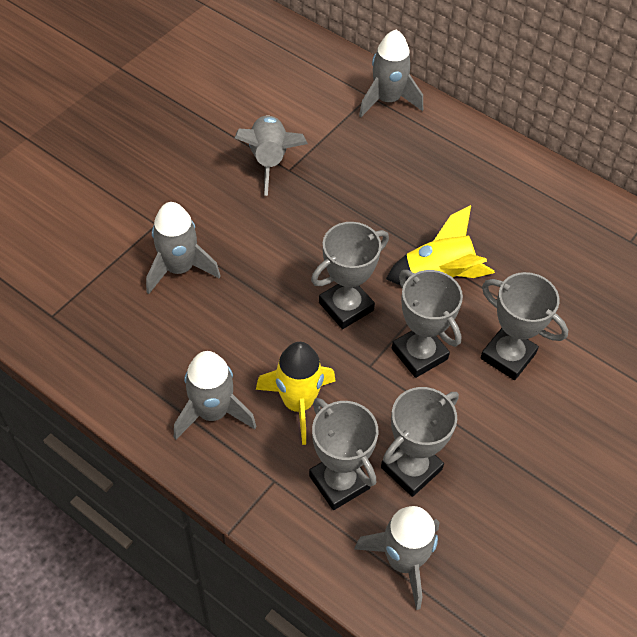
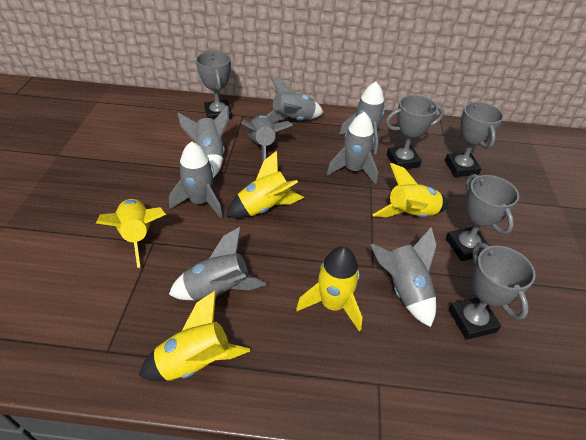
grey rocket: [146,202,220,294] [174,351,256,440] [235,116,308,196] [354,506,440,610] [359,30,423,117] = 5 -> [169,141,223,218] [169,227,267,300] [177,105,229,178] [241,115,293,162] [266,75,324,123] [327,112,378,185] [339,81,385,154] [371,227,437,327] = 8
yellow rocket: [256,342,335,445] [386,205,495,285] = 2 -> [96,199,166,268] [139,291,250,381] [226,151,304,218] [296,246,362,331] [372,163,448,217] = 5

